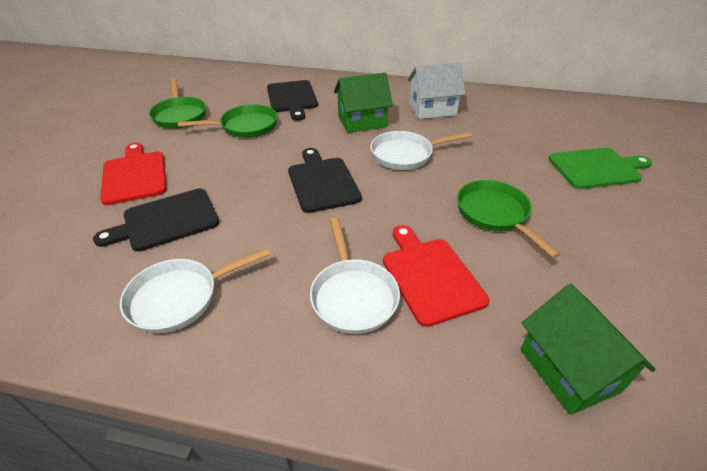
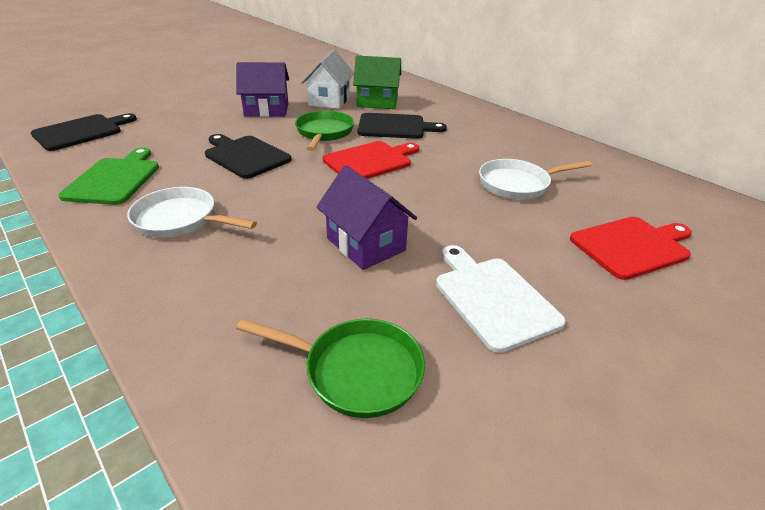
green house: [334,73,393,133] [521,284,656,415] = 2 -> [353,56,401,109] = 1
green pan: [149,78,206,129] [178,104,278,138] [457,180,561,258] = 3 -> [236,318,425,418] [295,111,354,151] = 2
purple house: none = 0 -> [236,62,289,117] [317,165,417,270] = 2
white cutting board: none = 0 -> [436,245,566,353] = 1
white pan: [120,248,270,333] [310,217,400,334] [370,131,472,170] = 3 -> [127,187,257,238] [479,159,592,200] = 2

